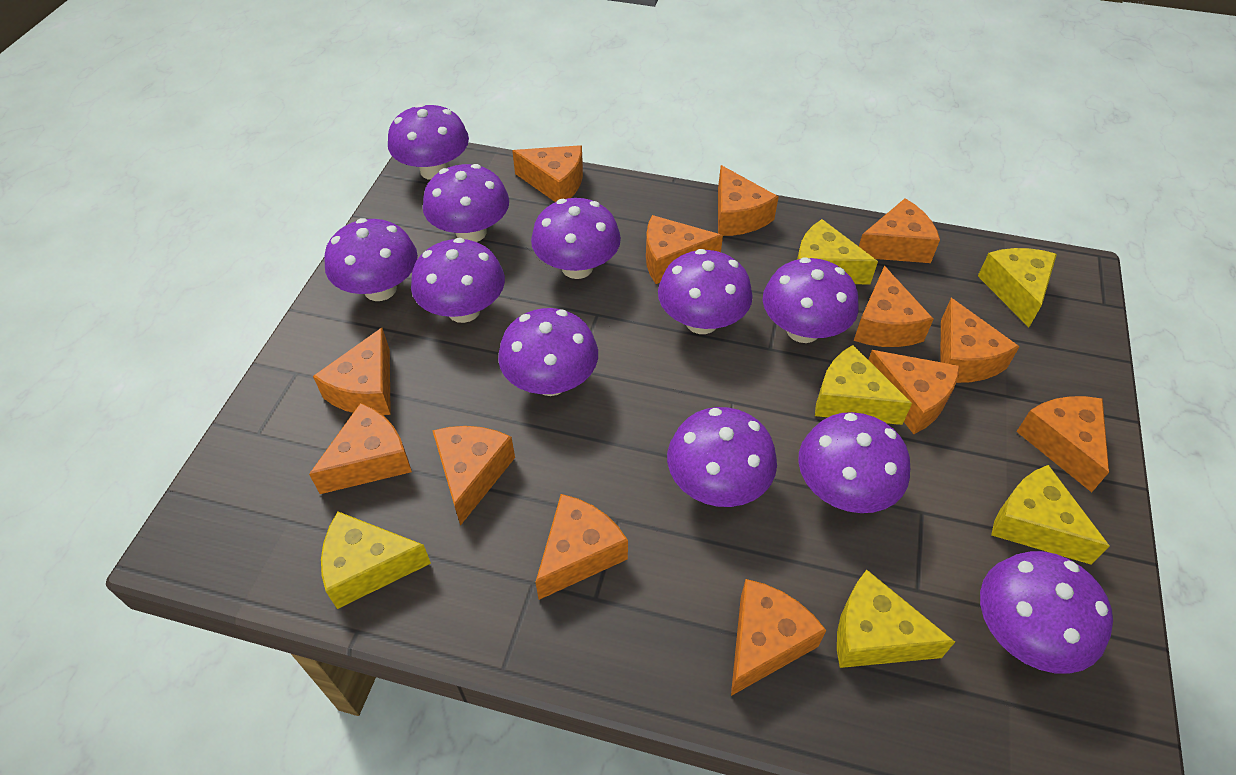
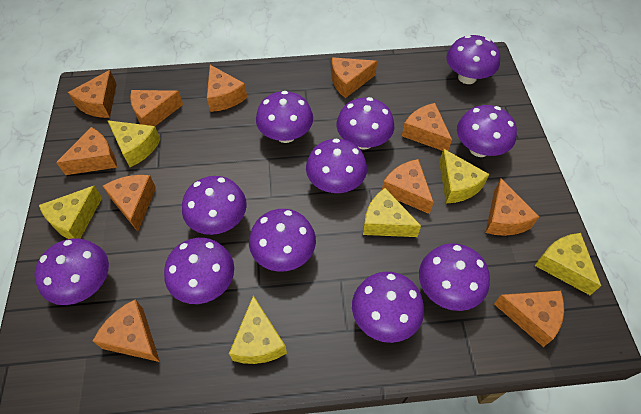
orange cheese: [309,403,412,494] [313,328,391,415] [432,426,515,526] [512,145,583,202] [536,494,628,600] [646,215,723,284] [718,165,779,236] [731,579,827,696] [854,266,933,347] [859,198,940,263] [868,350,960,434] [940,298,1020,383] [1016,396,1109,492] = 13 -> [56,127,117,175] [68,70,117,118] [93,299,160,362] [103,175,156,232] [130,90,183,126] [207,65,247,112] [332,57,377,98] [382,159,434,214] [402,103,452,151] [485,178,539,236] [494,291,564,347] = 11

